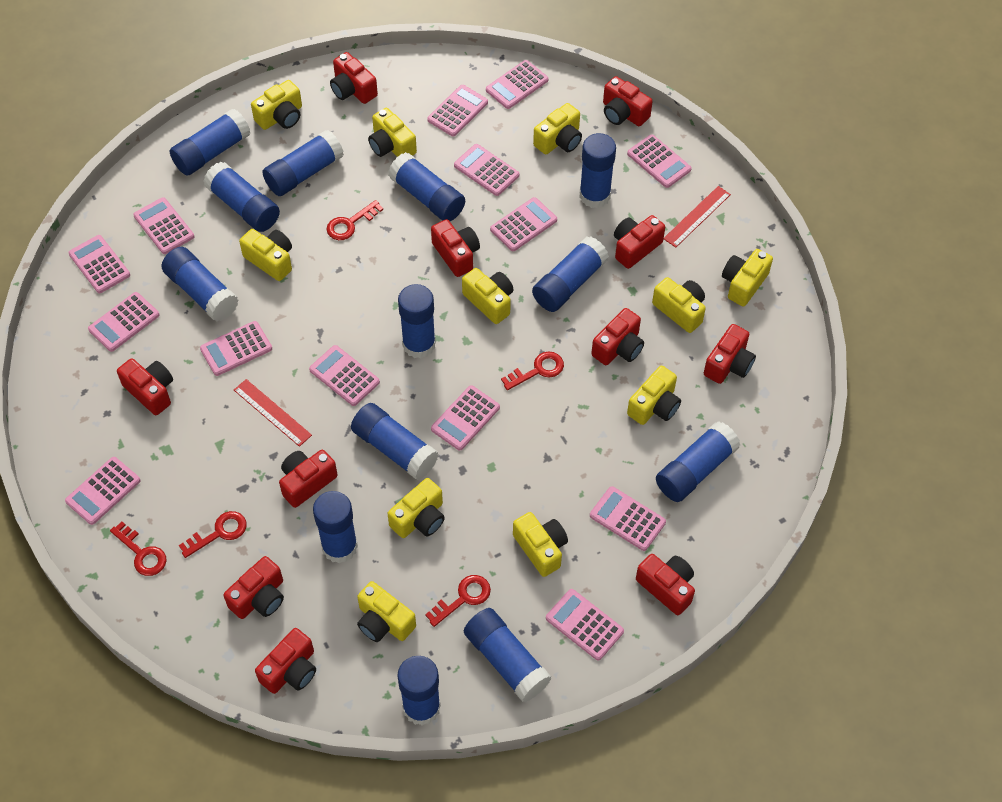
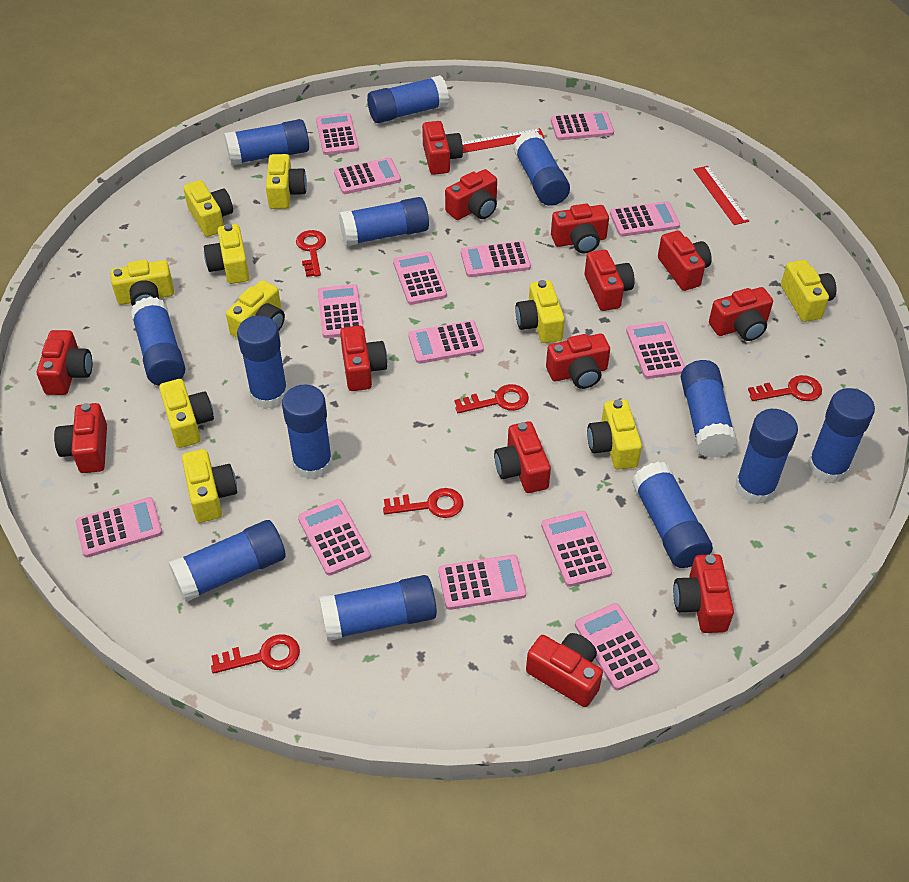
red camera: [117,358,173,415] [223,556,284,619] [255,628,316,694] [279,450,338,508] [330,52,378,104] [431,219,480,277] [591,308,644,365] [603,76,653,126] [614,215,665,269] [636,554,695,615] [704,324,756,384] = 11 -> [37,330,92,395] [54,403,107,473] [340,326,387,391] [422,121,463,175] [445,169,497,220] [494,421,551,493] [526,633,603,707] [546,333,610,389] [551,203,609,253] [585,250,635,311] [658,231,712,291] [673,554,734,633] [709,287,773,341] = 13
yellow camera: [239,229,292,281] [251,80,302,130] [357,581,416,642] [368,108,417,157] [388,478,445,538] [462,268,514,324] [513,512,568,577] [533,103,582,154] [627,366,681,425] [652,277,706,333] [722,249,773,306] = 11 -> [110,260,174,306] [159,379,214,448] [182,449,237,523] [183,180,233,237] [204,224,249,284] [226,280,285,338] [266,154,307,209] [515,280,565,343] [587,400,642,470] [781,260,837,322] = 10

